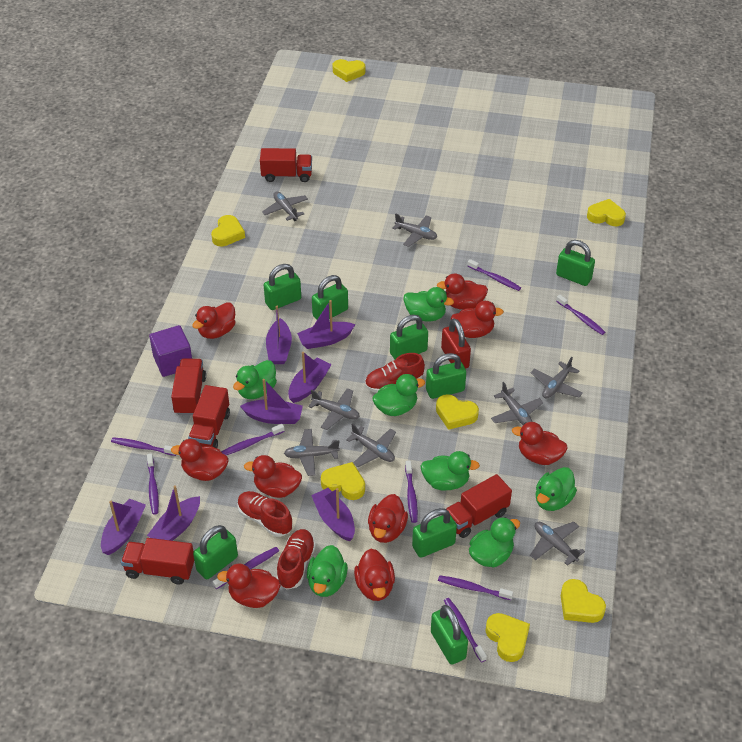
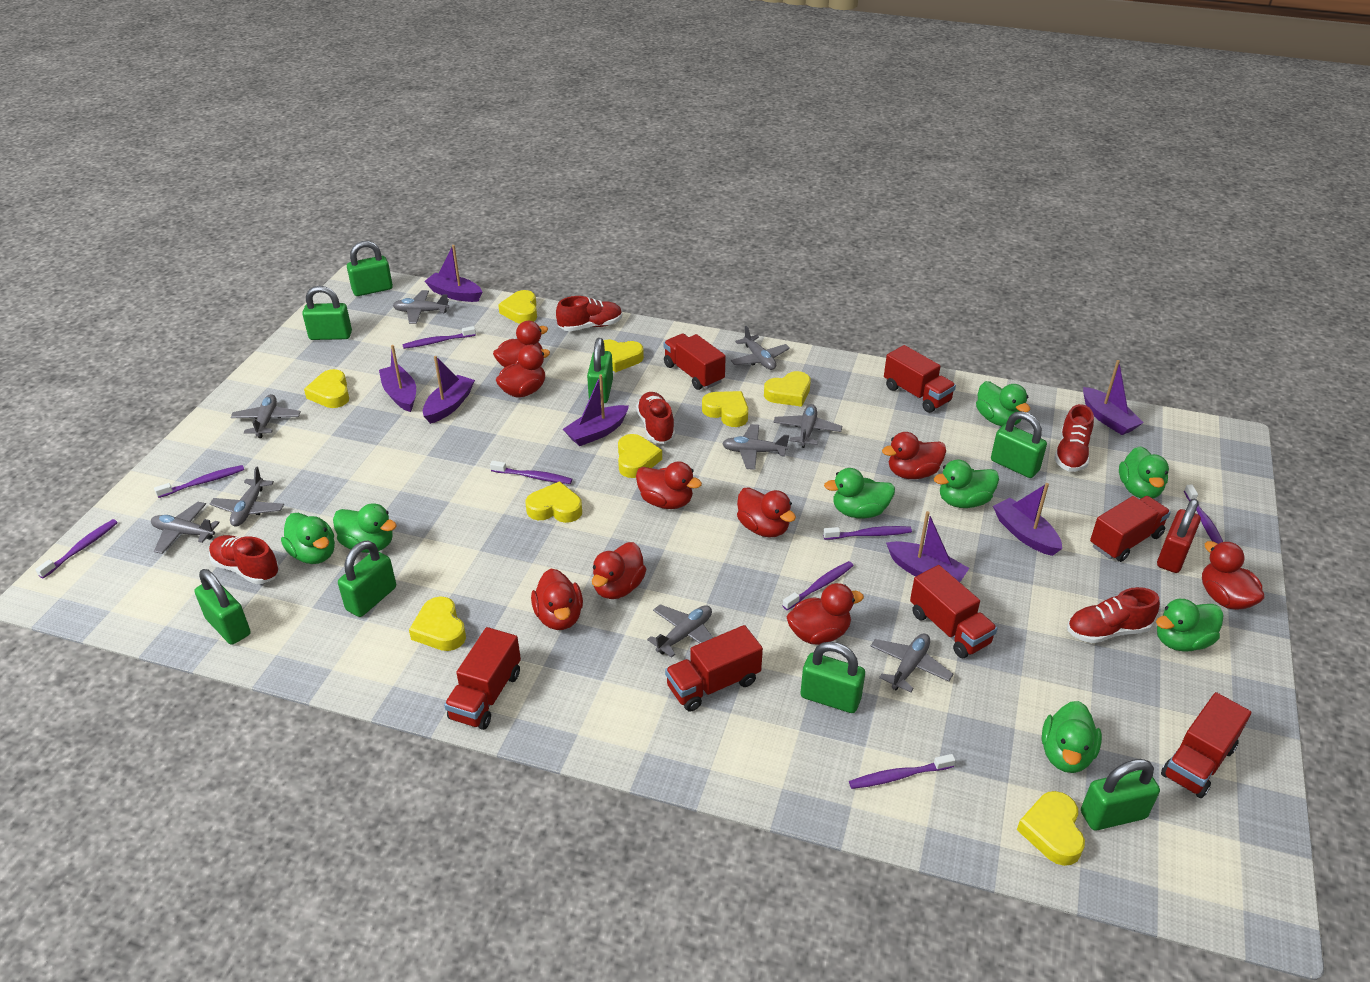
green duck: [233,360,277,399] [307,545,348,597] [372,374,425,416] [404,287,454,321] [420,451,480,491] [469,517,520,567] [536,467,577,511] = 7 -> [281,513,335,564] [333,503,397,553] [824,468,895,518] [934,460,999,508] [976,381,1030,426] [1042,701,1102,773] [1119,446,1169,499] [1156,599,1224,652] = 8
grey plane: [262,192,308,221] [284,429,340,476] [308,388,360,430] [346,423,396,467] [392,213,437,247] [491,382,543,425] [530,522,585,566] [531,357,583,398] = 8 -> [151,502,220,554] [210,467,284,527] [230,394,301,438] [393,290,449,324] [647,604,713,658] [722,424,789,470] [731,326,790,370] [773,404,842,448] [871,634,953,692] = 9
purple cube: [149,325,192,377] = 1 -> none = 0
purple toothbrush: [111,437,176,456] [147,454,159,515] [213,547,279,589] [221,424,285,455] [405,461,418,523] [438,575,513,600] [444,598,487,662] [468,259,521,291] [556,295,605,335] = 9 -> [35,519,118,579] [154,465,244,498] [402,326,476,349] [490,461,572,484] [782,561,854,610] [823,526,912,540] [849,754,955,789] [1184,485,1223,544] = 8
red shoe: [237,491,292,537] [276,529,316,590] [365,353,425,393] = 3 -> [209,535,280,584] [556,296,622,331] [636,392,675,444] [1054,404,1094,472] [1067,587,1160,643] = 5
red truck: [121,538,194,585] [171,358,206,415] [188,385,230,448] [260,148,312,182] [446,474,512,538] = 5 -> [444,627,521,730] [663,334,726,390] [665,625,763,711] [884,345,956,413] [910,565,998,658] [1090,496,1171,562] [1161,692,1251,798] = 7
yellow heart: [211,215,245,246] [321,462,365,500] [333,59,365,82] [436,394,479,430] [486,613,530,662] [561,579,606,623] [587,199,626,226] = 7 -> [304,369,349,408] [409,597,466,651] [498,290,537,324] [526,481,582,523] [603,340,644,372] [618,434,662,478] [702,391,748,427] [764,371,811,407] [1017,791,1085,866] = 9

